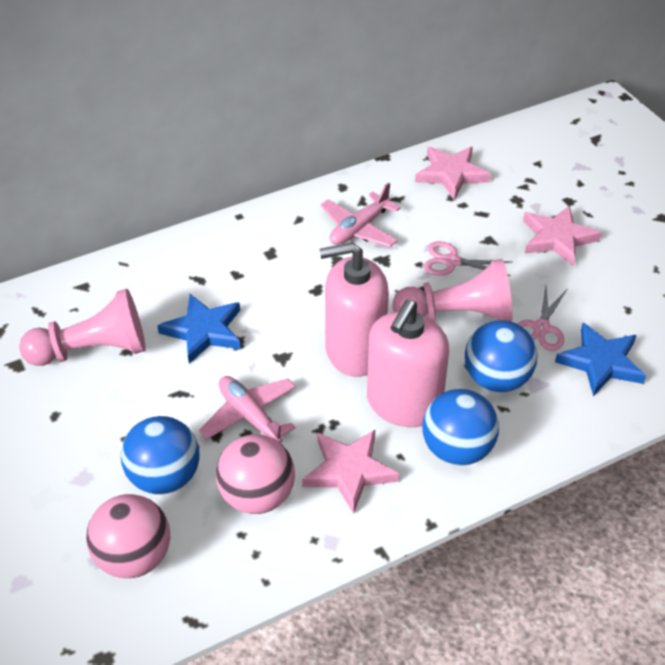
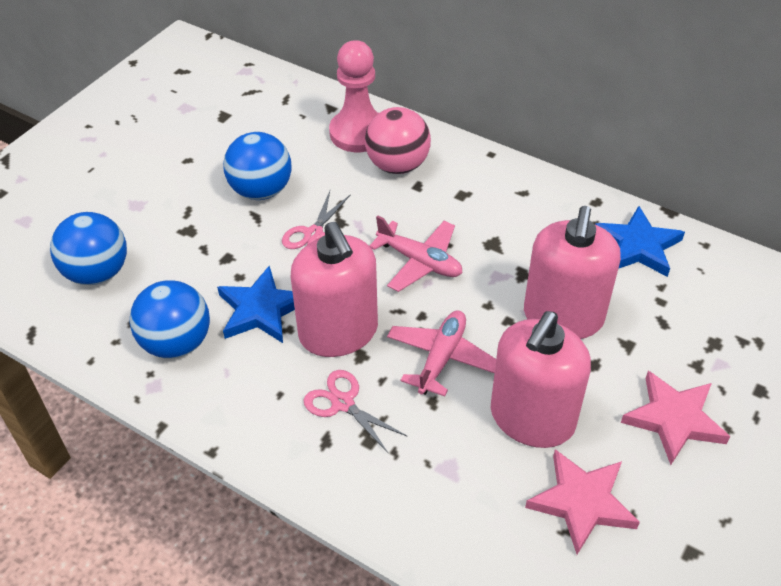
pink ball: [86,494,170,578] [216,434,295,514] = 2 -> [365,107,431,174] = 1
pink pawn: [19,289,146,366] [392,259,513,321] = 2 -> [329,40,379,152] = 1
pink soap dispenser: [319,242,389,377] [367,300,449,427] = 2 -> [291,222,378,357] [491,311,591,448] [524,206,621,339] = 3
pink star: [302,430,399,514] [415,147,491,200] [523,205,601,266] = 3 -> [525,449,640,555] [621,371,731,465] = 2

